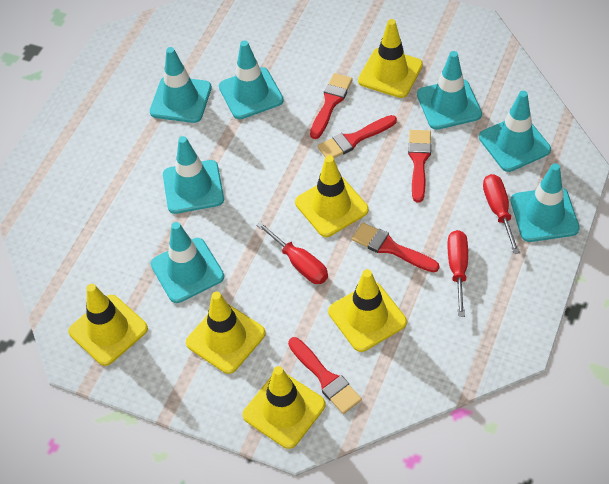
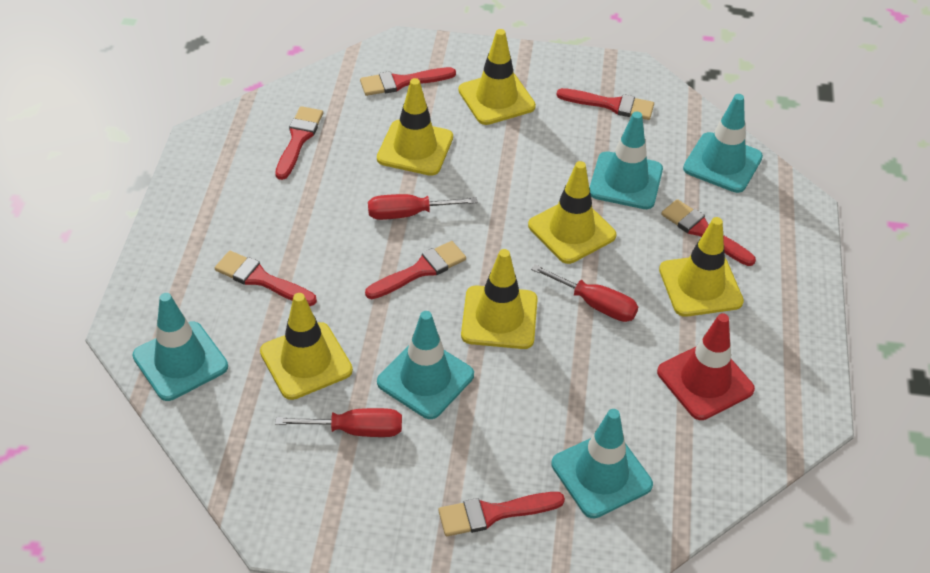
red brush: [288,337,362,414] [310,73,353,139] [318,115,397,158] [352,223,439,272] [408,130,431,202] = 5 -> [215,251,317,306] [275,106,323,180] [360,67,456,96] [365,241,466,299] [438,492,565,536] [556,88,654,120] [661,199,756,266] = 7
red traffic cone: none = 0 -> [657,313,755,420] = 1
turquoise traffic cone: [150,47,212,123] [151,222,224,303] [163,136,224,214] [219,40,284,119] [417,51,482,130] [479,91,551,172] [511,163,580,242] = 7 -> [132,293,228,401] [377,311,474,419] [551,409,653,519] [589,112,663,209] [683,94,763,193] = 5

